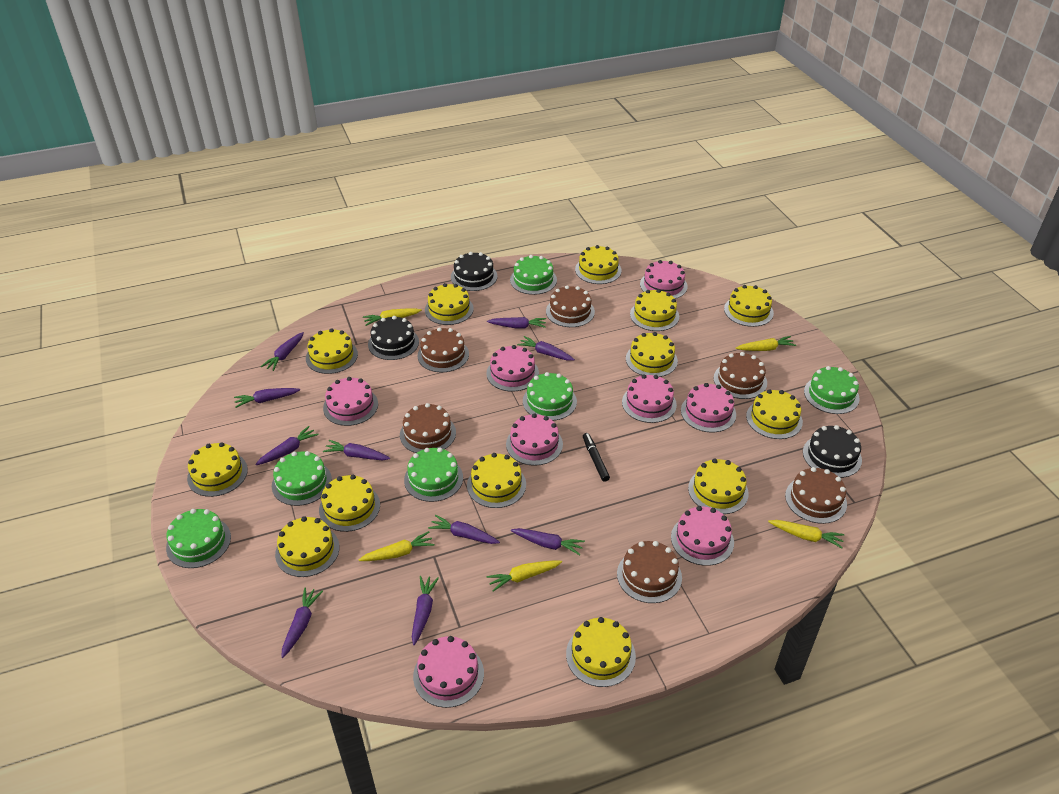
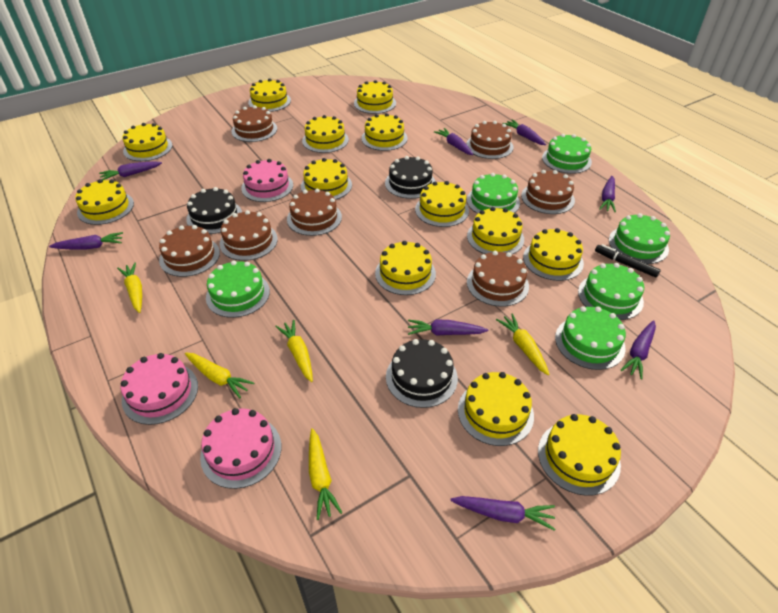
brown cake: [400,403,456,453] [418,327,469,372] [546,285,595,327] [617,541,682,603] [714,352,767,399] [785,467,847,524] = 6 -> [159,225,220,277] [219,210,278,261] [231,105,277,142] [287,188,342,236] [466,121,514,159] [467,251,529,307] [521,170,575,214] = 7
pink cake: [323,377,378,426] [413,636,484,708] [486,345,539,392] [506,413,563,466] [622,374,677,423] [640,260,687,299] [671,506,734,566] [681,383,736,432] = 8 -> [120,353,198,425] [200,408,281,489] [241,159,293,202] = 3
purple carrot: [234,388,300,408] [255,426,318,465] [261,332,304,371] [281,588,323,658] [323,440,390,460] [412,576,439,645] [428,515,500,544] [487,317,546,329] [511,528,585,555] [517,336,575,361] = 10 -> [49,232,123,250] [99,161,162,180] [408,320,488,336] [434,128,473,155] [450,496,555,531] [503,119,546,145] [599,176,616,213] [621,320,656,379] = 8

